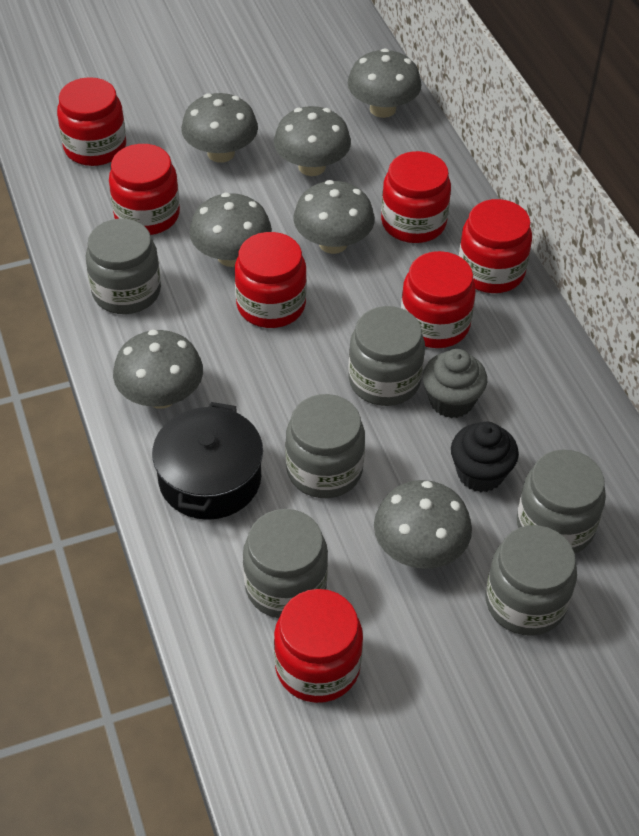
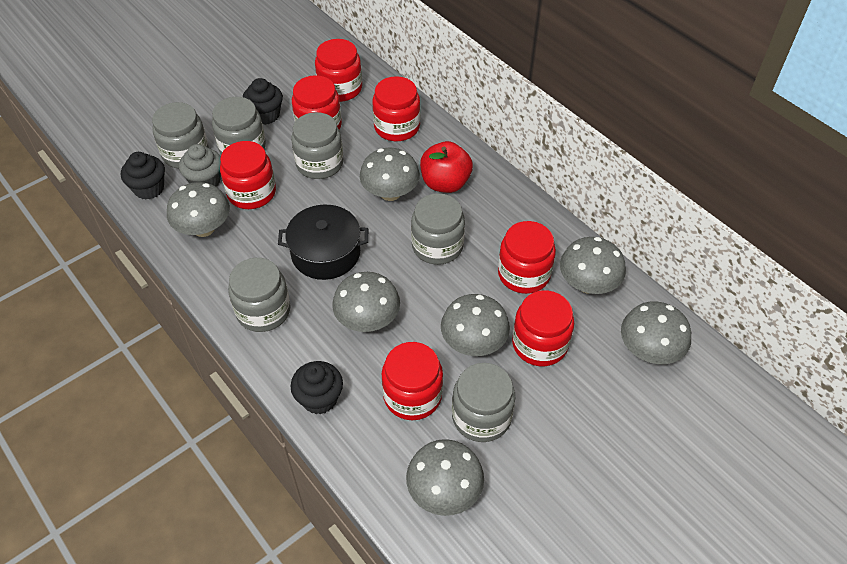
black cupcake: [451,422,519,492] = 1 -> [121,152,165,200] [243,78,283,125] [290,361,343,414] = 3
red apple: none = 0 -> [420,141,473,193] = 1

